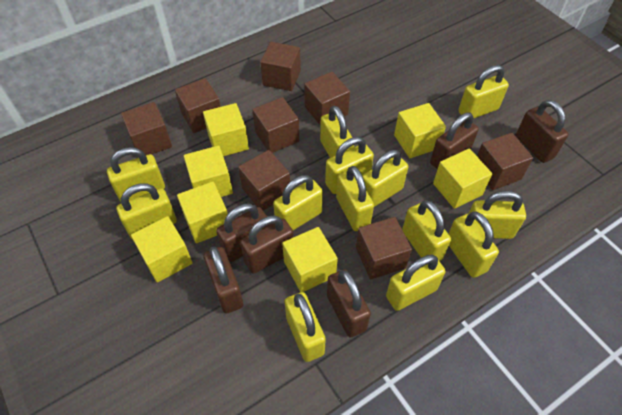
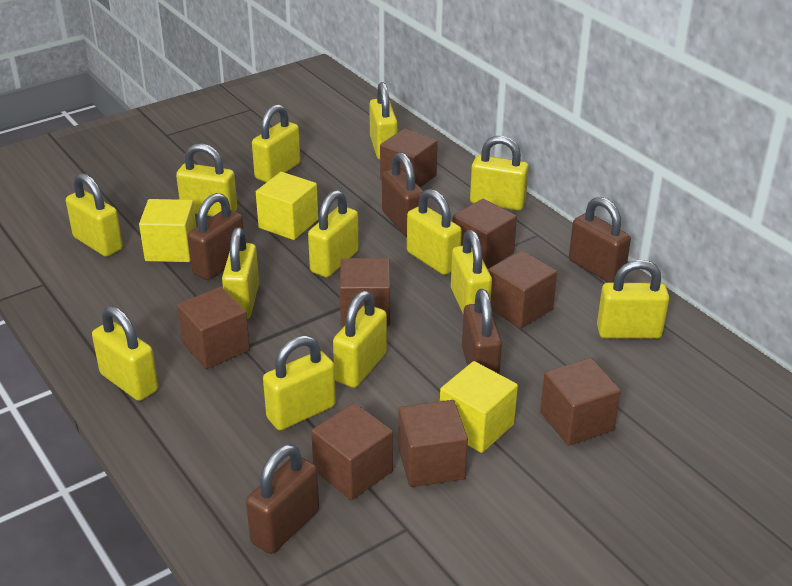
brown padlock: [203,246,243,314] [216,204,268,262] [240,216,294,274] [327,269,371,338] [430,113,479,169] [516,100,569,163] = 6 -> [187,193,244,280] [246,444,319,554] [382,152,423,236] [462,289,502,374] [569,197,631,283] = 5
yellow cube: [131,216,192,283] [177,181,228,243] [184,146,233,197] [203,103,249,156] [282,227,338,292] [394,103,446,158] [433,149,492,209] = 7 -> [139,199,196,262] [256,172,318,240] [440,361,518,453] = 3

